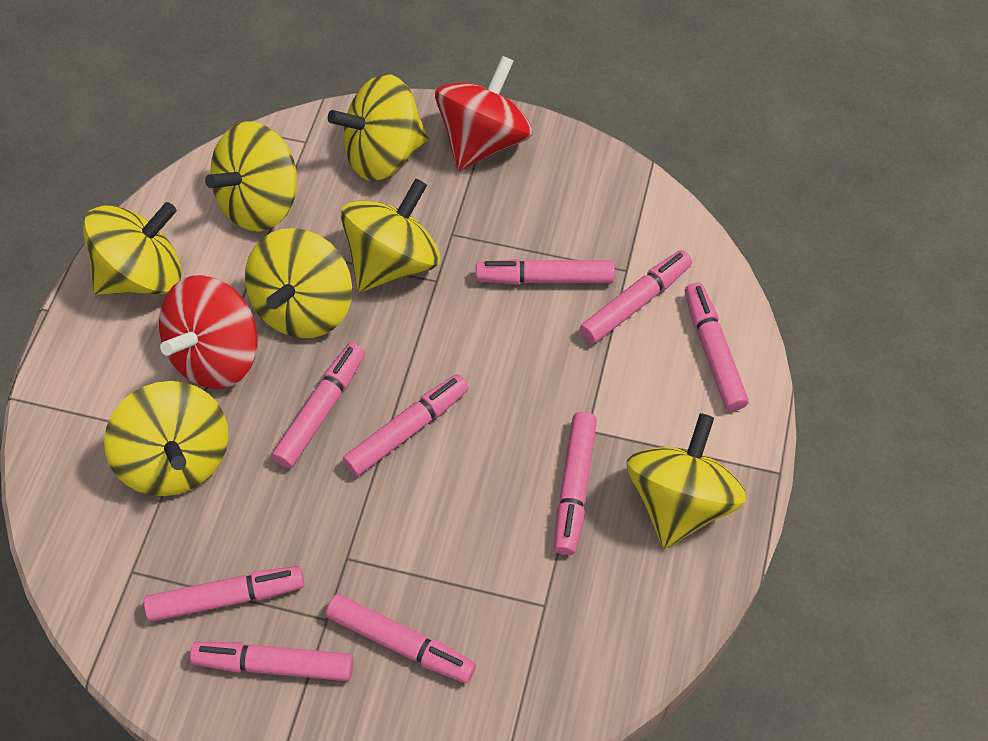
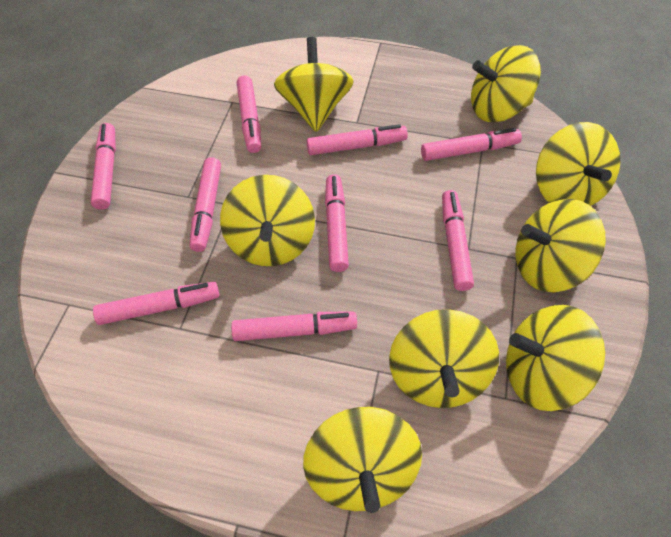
red spinning top: [159,275,258,389] [435,55,532,171] = 2 -> none = 0
yellow spinning top: [83,202,182,295] [104,381,228,496] [205,122,297,232] [245,228,352,338] [328,74,429,181] [340,179,440,292] [627,413,747,548] = 7 -> [220,175,315,266] [274,37,354,132] [303,407,422,513] [389,309,499,408] [471,45,541,122] [506,305,605,411] [516,199,606,292] [536,122,620,206] = 8

